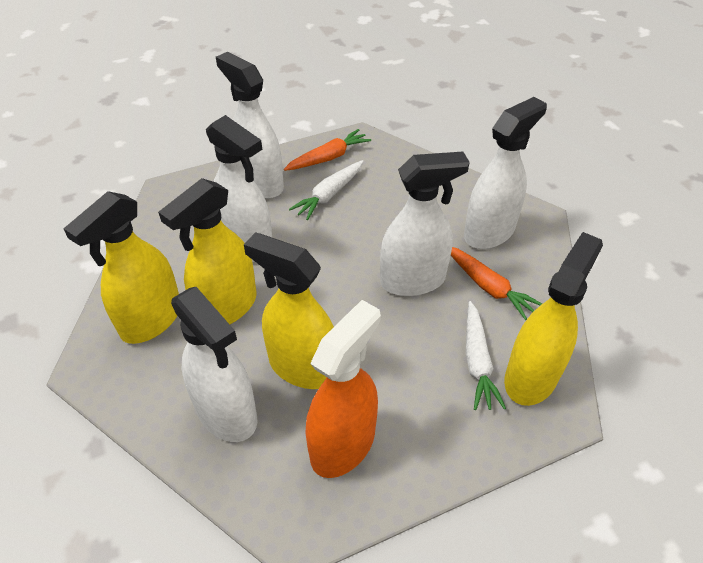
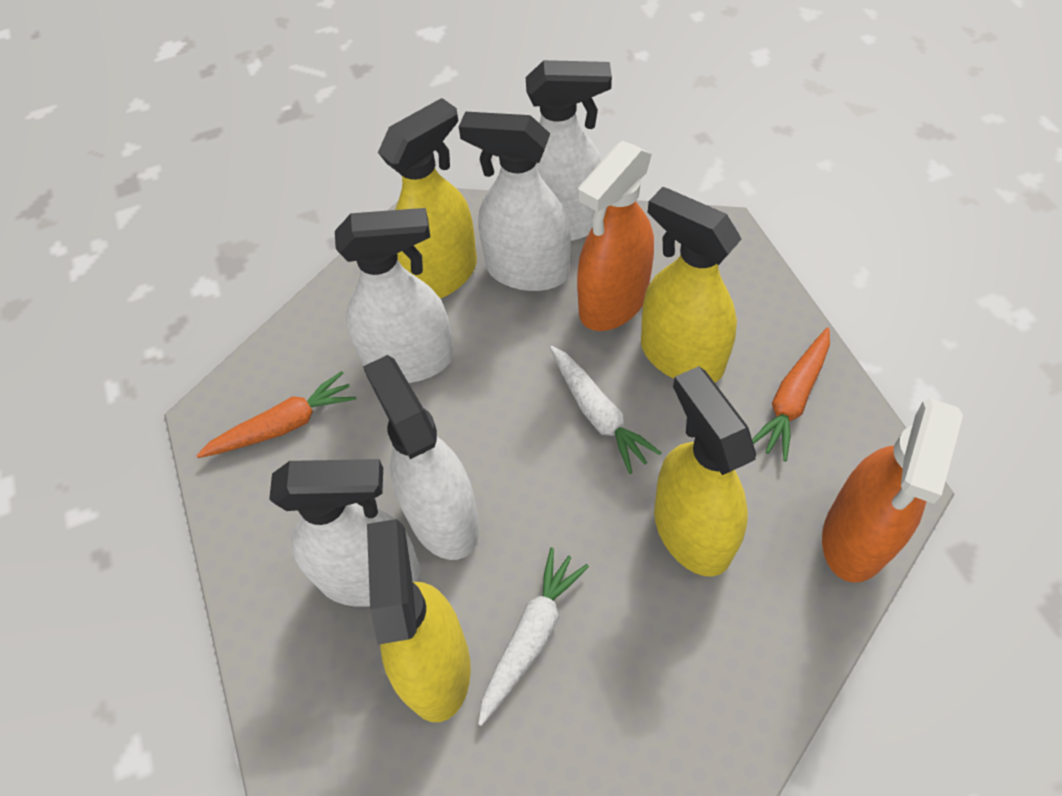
orange spray bottle: [306,300,381,478] = 1 -> [577,141,654,331] [822,398,963,583] = 2

